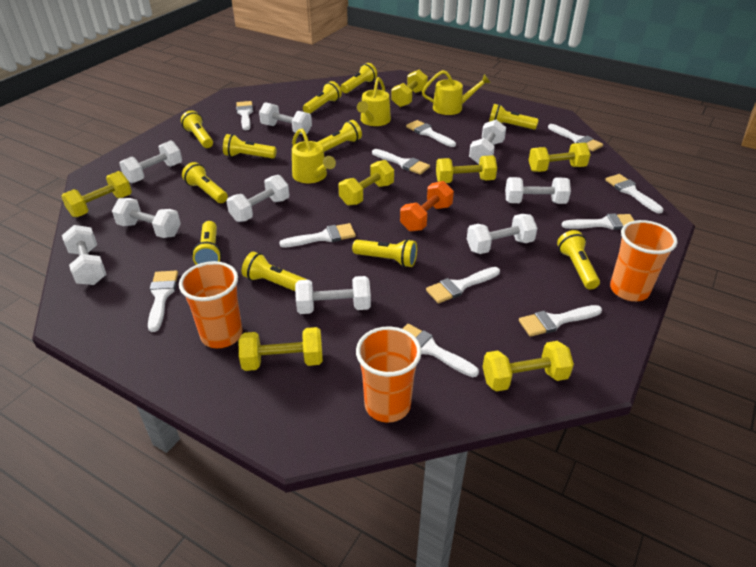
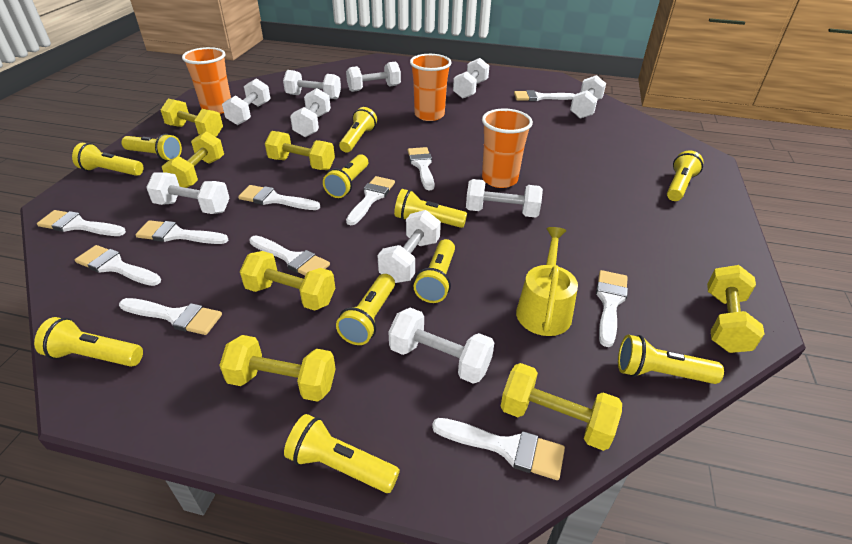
orange dumbbell: [400,181,454,231] = 1 -> none = 0
white dumbbell: [62,225,106,285] [112,198,181,238] [119,140,182,183] [226,175,289,222] [259,102,312,134] [295,276,371,314] [467,214,537,254] [469,119,506,164] [505,177,571,204] = 9 -> [146,172,229,214] [222,78,271,125] [283,70,341,99] [290,88,331,137] [346,61,401,92] [377,210,441,283] [388,308,494,384] [453,58,489,99] [466,179,543,218] [570,75,606,119] = 10
yellow watering can: [292,129,336,183] [357,77,391,126] [422,70,491,115] = 3 -> [516,227,578,336] = 1

